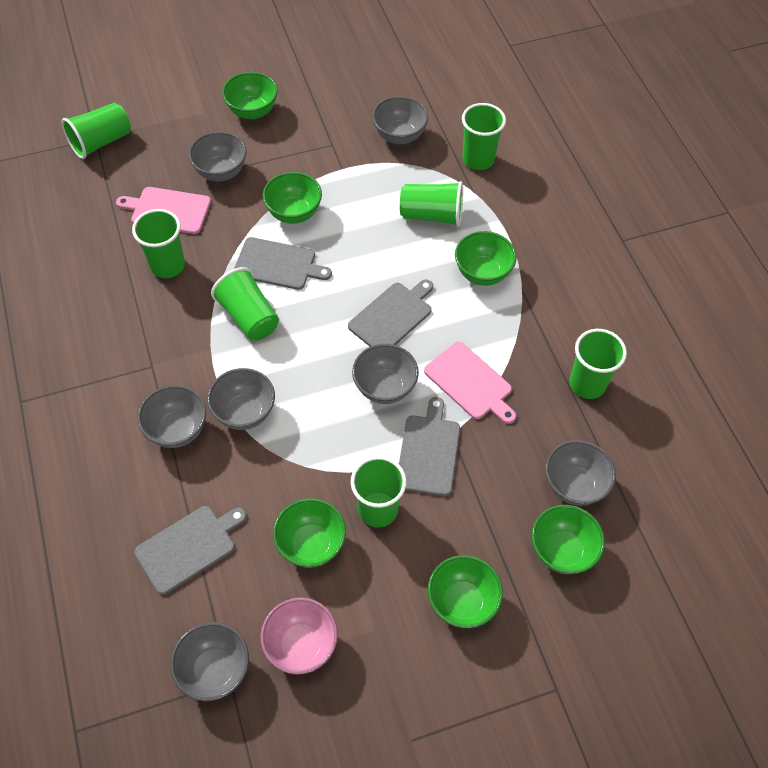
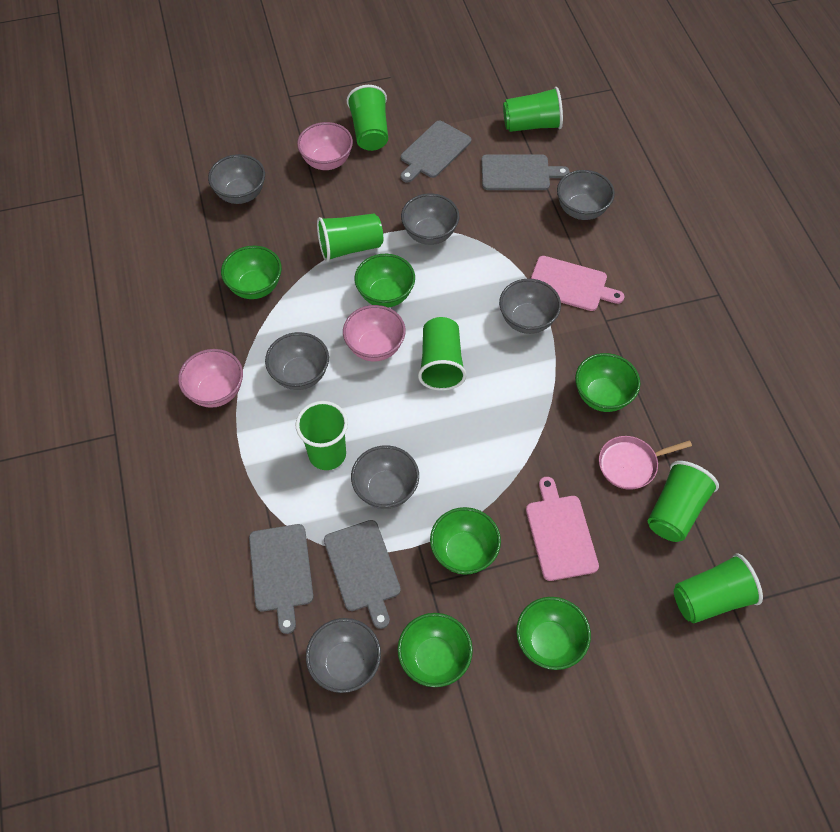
pink bowl: [260,597,338,675] = 1 -> [178,349,243,408] [297,122,353,170] [343,305,406,362] = 3
pink pan: none = 0 -> [599,436,692,490] = 1

